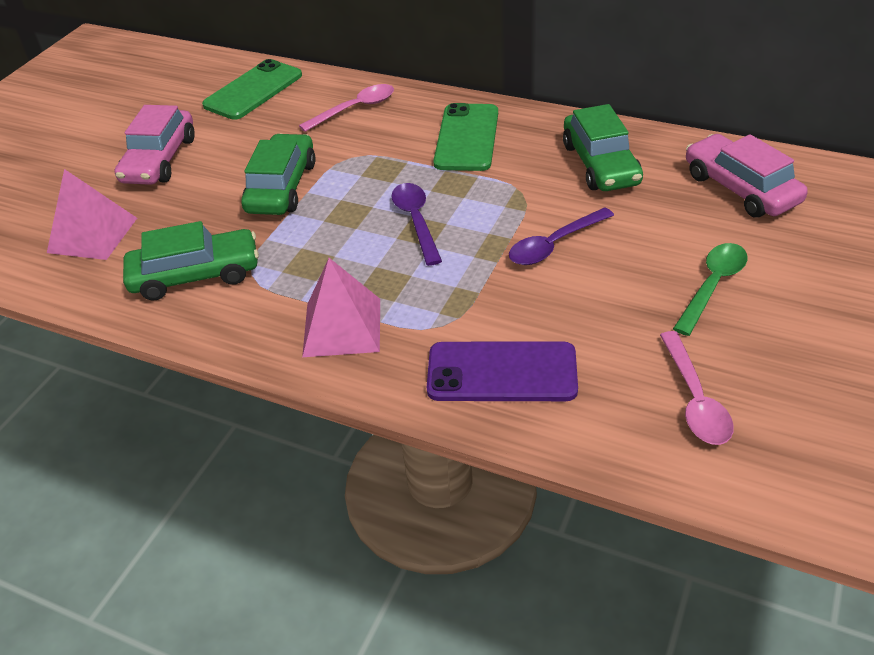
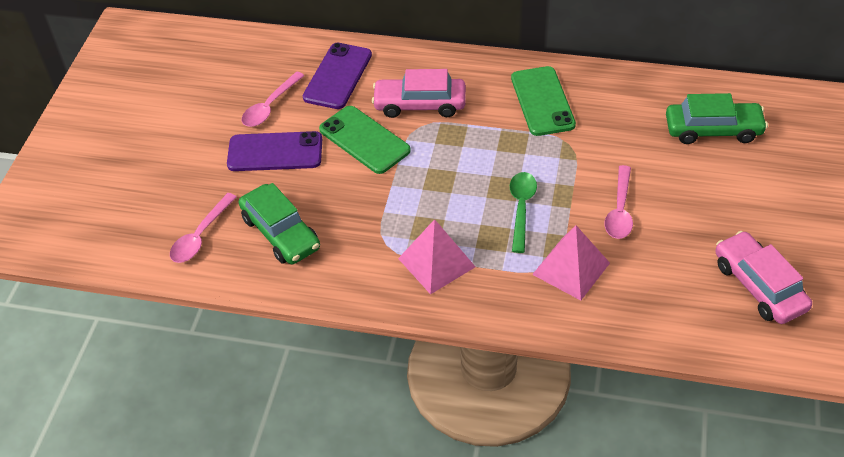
green car: [123,221,259,300] [241,134,316,215] [563,104,643,191] = 3 -> [238,183,320,264] [666,93,768,144] = 2
pink spoon: [299,84,394,132] [660,331,734,445] = 2 -> [170,193,237,263] [242,71,305,127] [604,165,633,239] = 3
purple phone: [427,341,578,401] = 1 -> [227,131,322,171] [303,43,372,109] = 2
purple spoon: [392,183,442,266] [509,207,614,265] = 2 -> none = 0

